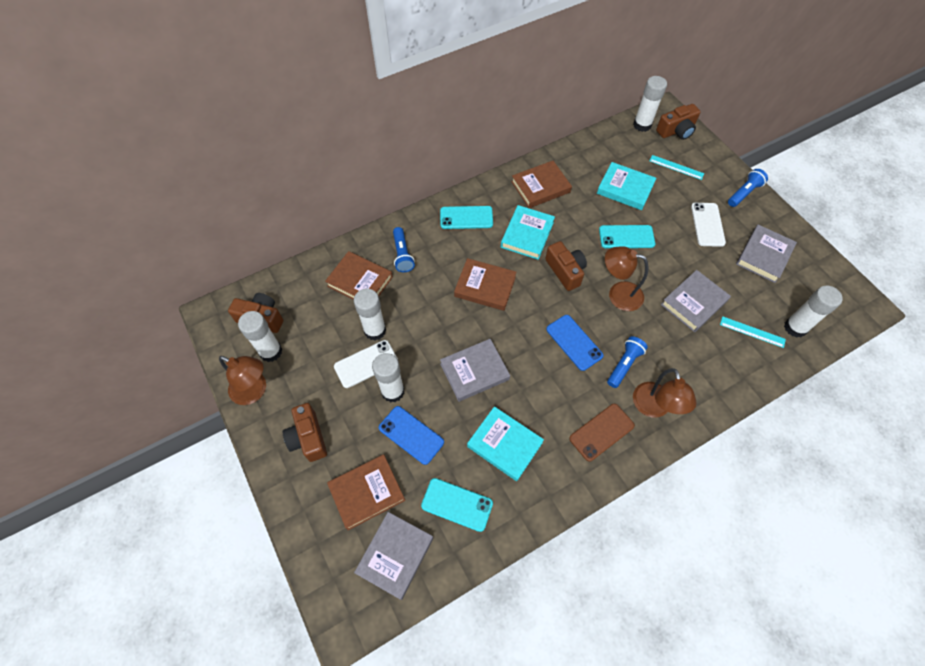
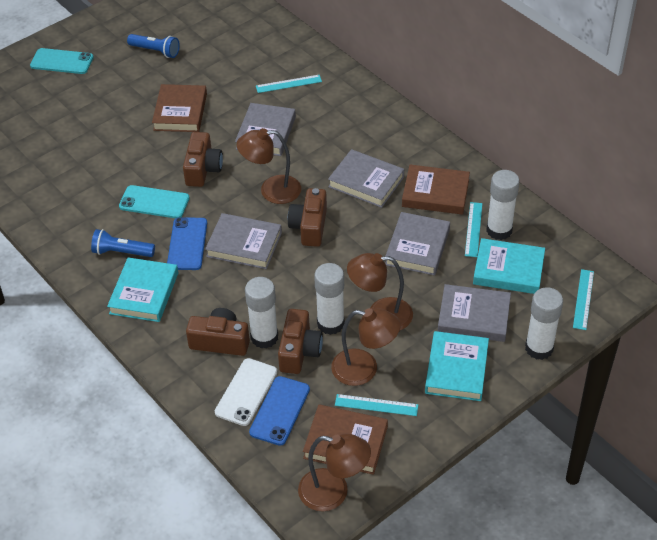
blue flashlight: [393,227,415,272] [607,336,648,388] [728,169,768,207] = 3 -> [91,229,155,257] [127,34,180,58] = 2
brown book: [325,251,393,300] [327,454,405,530] [454,258,516,311] [511,161,572,208] = 4 -> [152,84,207,132] [303,404,388,475] [402,165,470,215] = 3
brown lamp: [219,356,266,405] [605,246,648,311] [633,368,697,418] = 3 -> [237,128,301,204] [298,434,371,511] [331,308,401,386] [347,253,413,330] = 4
brown phone: [569,404,635,462] = 1 -> none = 0
grey book: [354,512,433,600] [440,339,510,402] [661,270,731,332] [736,225,797,283] = 4 -> [205,213,282,269] [235,103,296,156] [328,149,404,208] [385,212,450,276] [438,284,511,342] = 5
turquoise phone: [421,478,493,532] [440,206,493,229] [599,225,655,248] = 3 -> [30,48,94,74] [119,185,190,218] = 2
turquoise ruler: [650,155,704,180] [720,316,786,348] = 2 -> [256,75,322,93] [335,394,418,416] [465,202,482,257] [573,269,594,330] = 4
white glue stick: [238,311,282,362] [354,289,386,340] [372,353,404,403] [633,76,667,132] [784,286,843,338] = 5 -> [245,277,278,349] [314,263,345,335] [486,170,520,240] [525,287,563,360] = 4
white phone: [334,340,398,388] [691,203,726,247] = 2 -> [215,358,278,426] = 1

